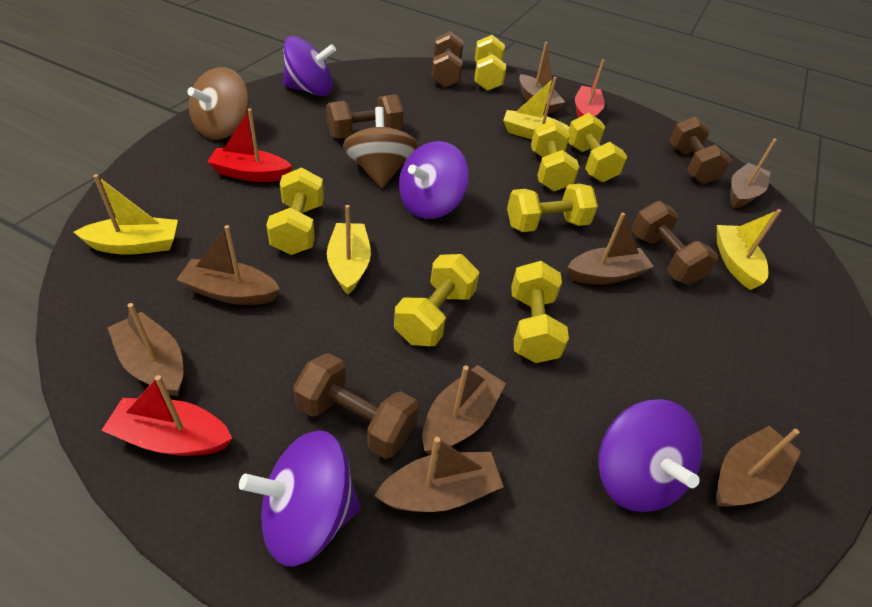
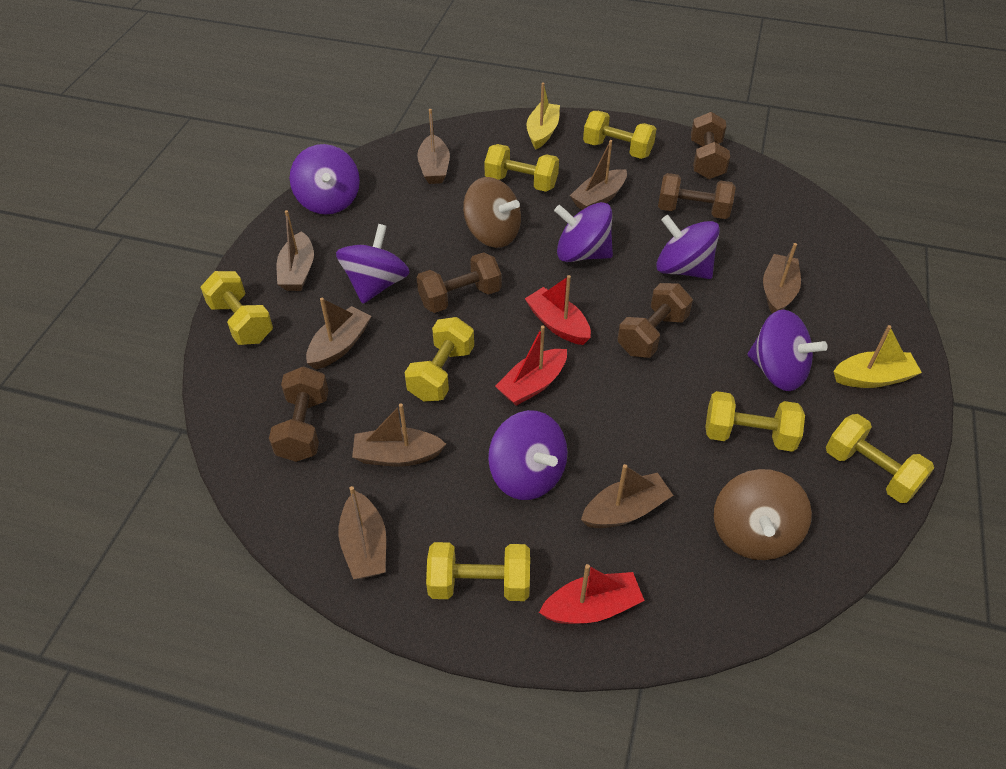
purple spinning top: [239,430,361,567] [283,36,336,96] [399,141,469,219] [598,399,703,512] = 4 -> [290,144,360,215] [336,224,410,304] [488,410,567,500] [554,202,613,262] [656,215,720,279] [747,309,828,391] = 6
yellow boat: [74,174,178,255] [327,205,371,295] [503,77,569,139] [717,209,781,290] = 4 -> [527,82,560,149] [833,325,922,388] = 2

